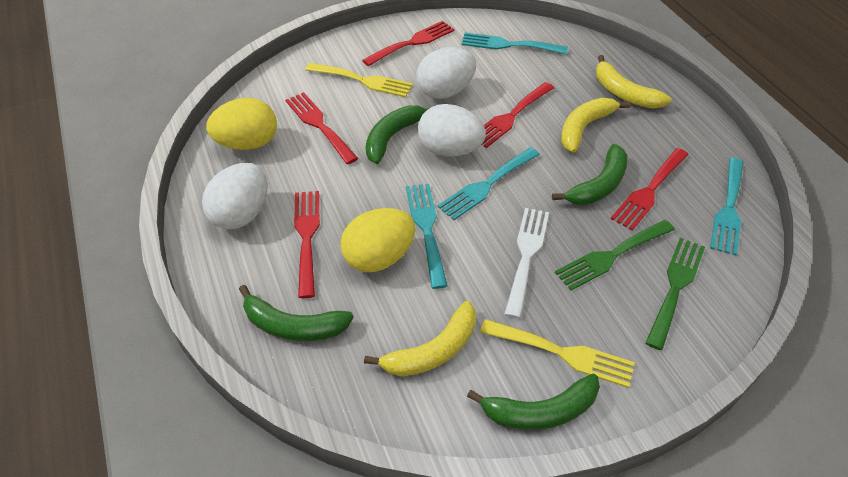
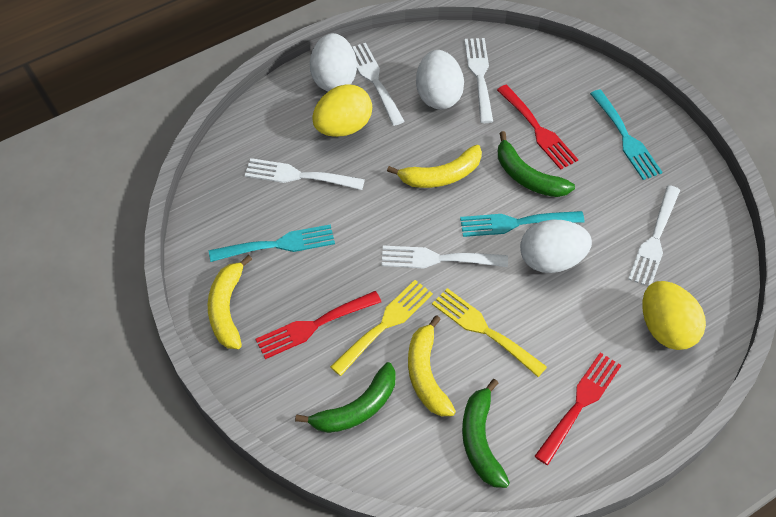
green banana: [239,285,354,341] [366,105,428,164] [467,374,600,430] [552,144,628,205] = 4 -> [295,362,396,433] [462,379,510,488] [498,131,575,197] = 3
green fork: [555,220,675,290] [645,238,705,350] = 2 -> none = 0
red fork: [285,92,358,164] [294,191,320,298] [362,21,455,66] [482,82,554,148] [611,148,689,231] = 5 -> [255,291,381,359] [497,85,578,170] [534,353,622,465] = 3
turquoise fork: [406,184,448,289] [437,147,540,220] [461,33,568,55] [710,158,744,255] = 4 -> [209,224,335,262] [460,211,585,237] [590,89,662,180] = 3
white fork: [504,208,549,319] = 1 -> [245,158,365,190] [352,43,405,126] [381,246,508,268] [465,38,493,123] [628,185,680,286] = 5

